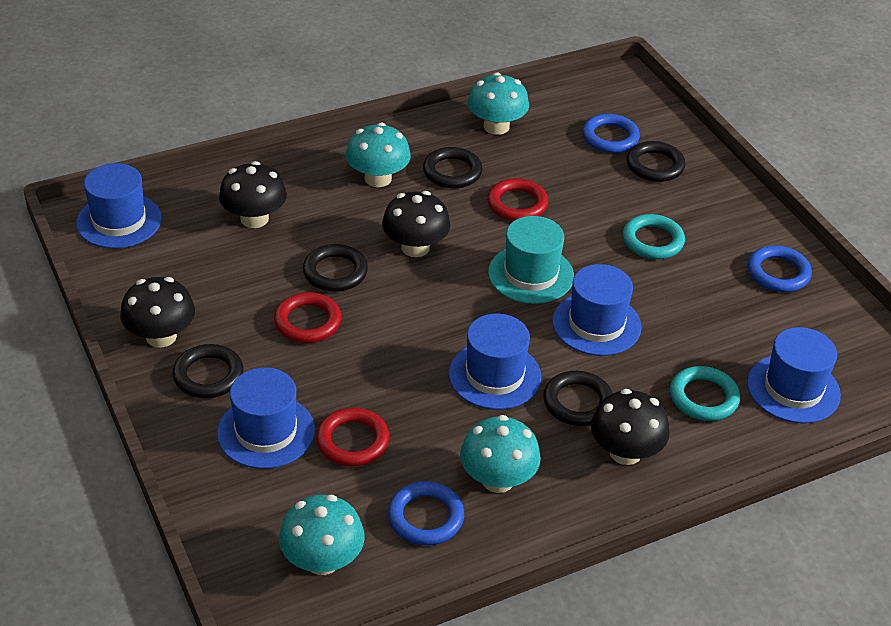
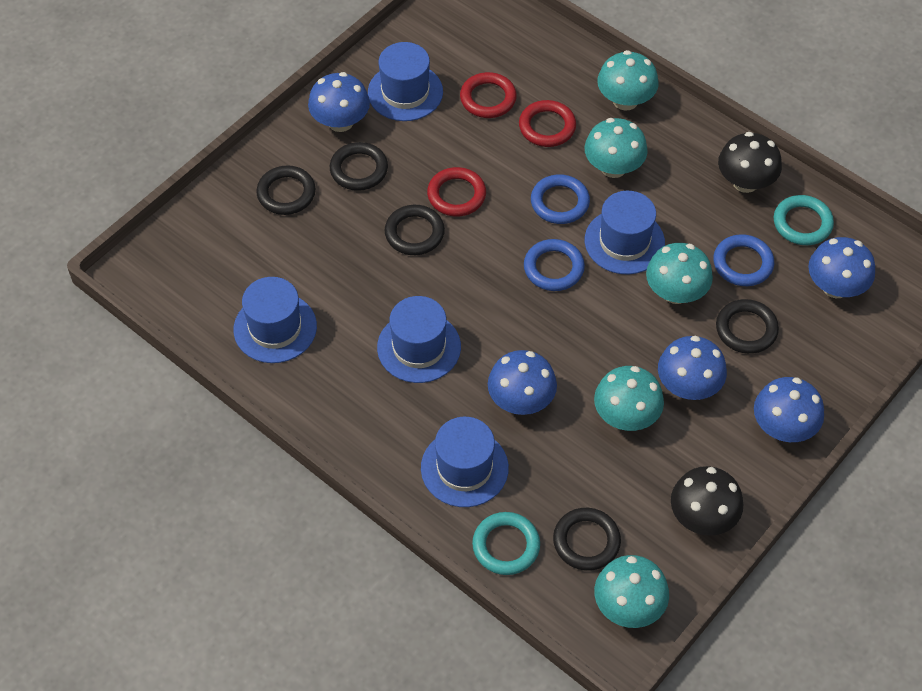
black mushroom: [120,277,195,348] [219,161,287,228] [382,191,450,257] [591,389,670,465] = 4 -> [671,466,743,536] [718,132,782,193] = 2
blue mushroom: none = 0 -> [308,72,370,132] [488,350,557,415] [658,336,727,400] [754,377,824,442] [808,237,875,298] = 5
turquoise hat: [488,216,574,304] = 1 -> none = 0
turquoise mushroom: [279,495,364,575] [346,123,411,187] [460,415,541,493] [468,72,529,135] = 4 -> [585,118,648,178] [594,366,664,431] [594,555,669,628] [597,50,659,111] [646,243,713,304] = 5

